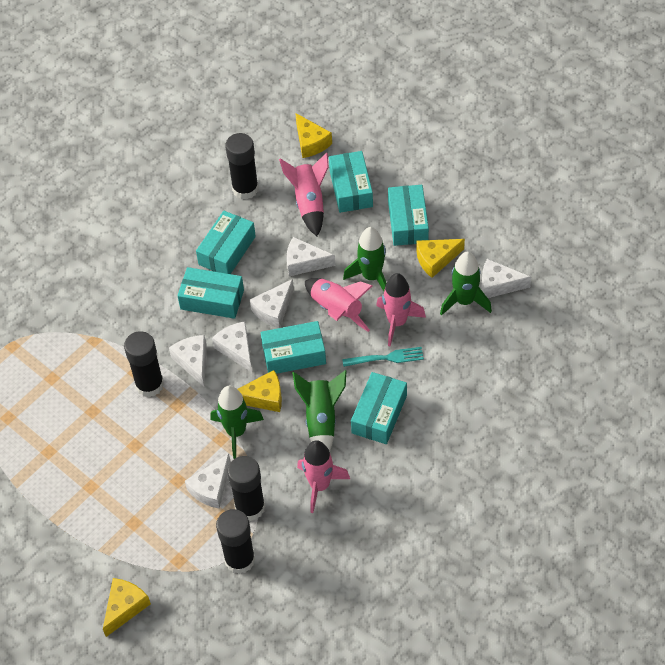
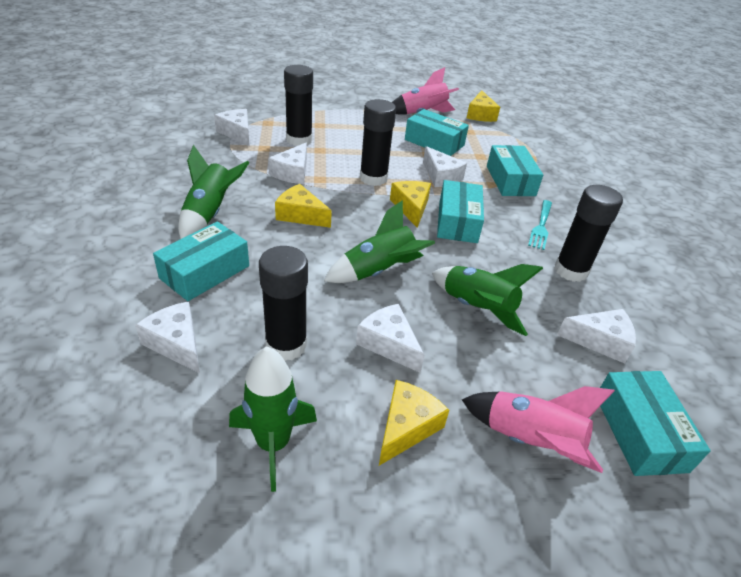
pink rocket: [279,152,329,236] [297,440,350,513] [305,278,372,332] [376,273,426,347] = 4 -> [392,67,459,114] [462,386,615,473] = 2
turquoise box: [177,267,244,319] [196,211,256,274] [261,321,326,374] [329,151,373,213] [351,372,407,444] [388,185,429,246] = 6 -> [153,222,249,301] [405,109,469,156] [437,180,484,243] [487,145,543,196] [600,371,711,476] = 5

